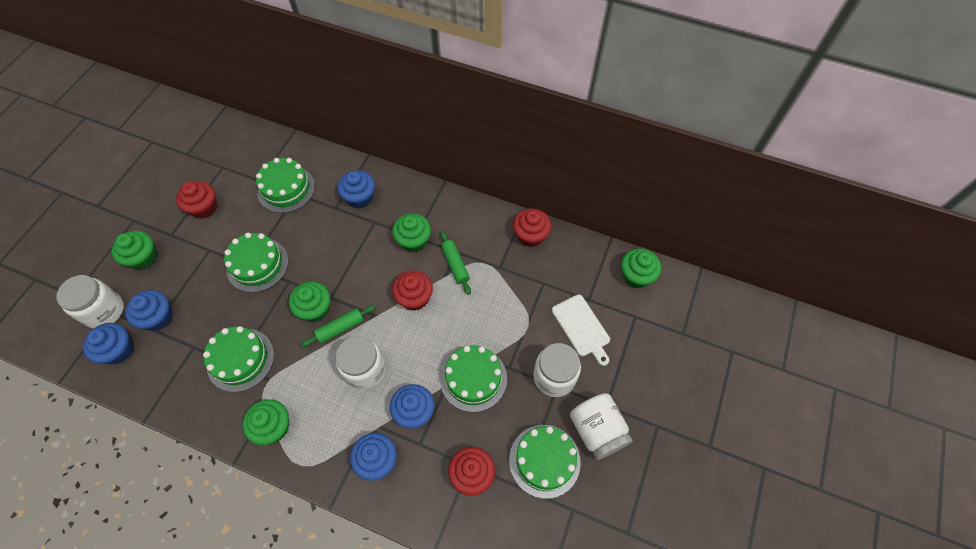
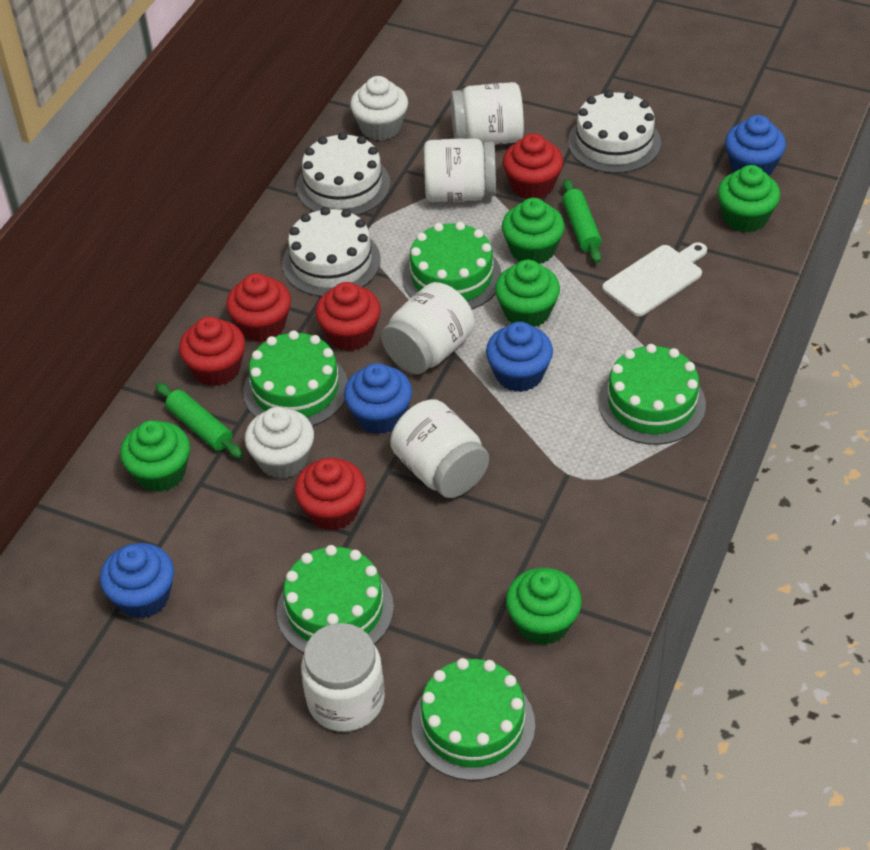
blue cupcake: [83,323,133,364] [125,290,173,331] [338,170,375,208] [350,433,397,481] [390,384,435,429] = 5 -> [100,543,174,619] [344,363,412,434] [486,322,553,392] [725,115,786,175] = 4
red cupcake: [176,181,217,219] [392,270,433,311] [448,447,495,496] [513,208,551,247] = 4 -> [179,317,245,386] [226,273,291,342] [294,458,366,531] [315,282,381,351] [503,133,563,199] = 5
white cake: none = 0 -> [282,207,381,297] [296,132,390,216] [568,90,661,173] = 3
white cupcake: none = 0 -> [245,407,314,479] [350,76,408,141] = 2
white jar: [56,275,124,328] [336,336,386,390] [534,343,581,397] [570,393,632,460] = 4 -> [301,623,385,732] [381,282,475,374] [390,399,489,498] [424,138,496,202] [451,82,524,145] = 5

